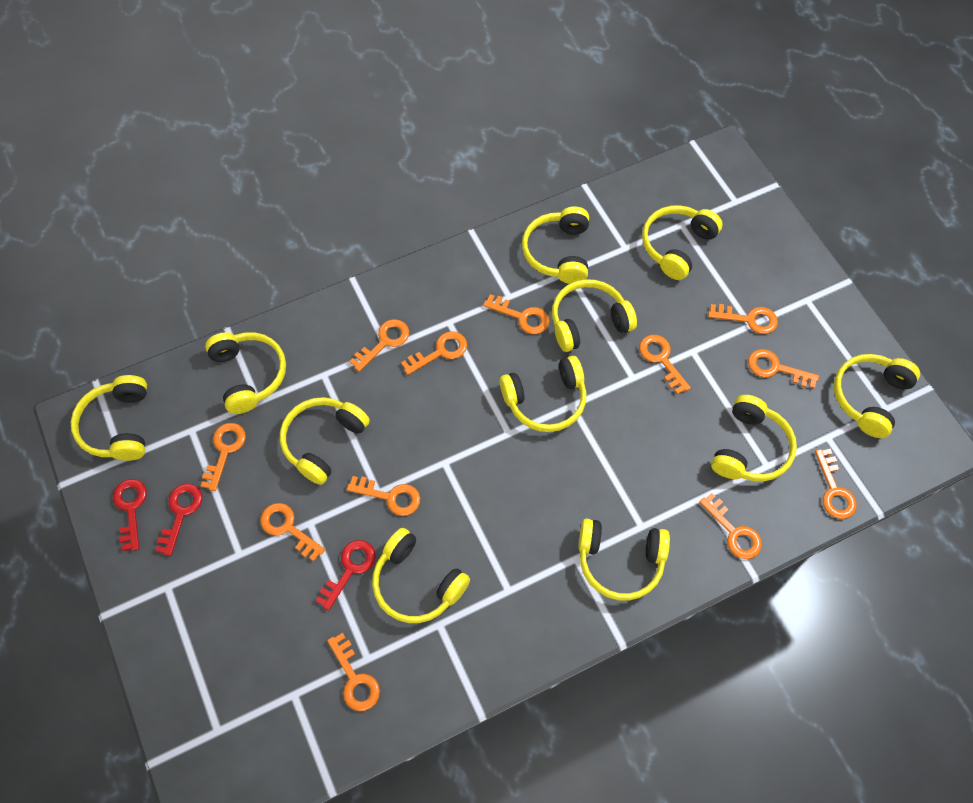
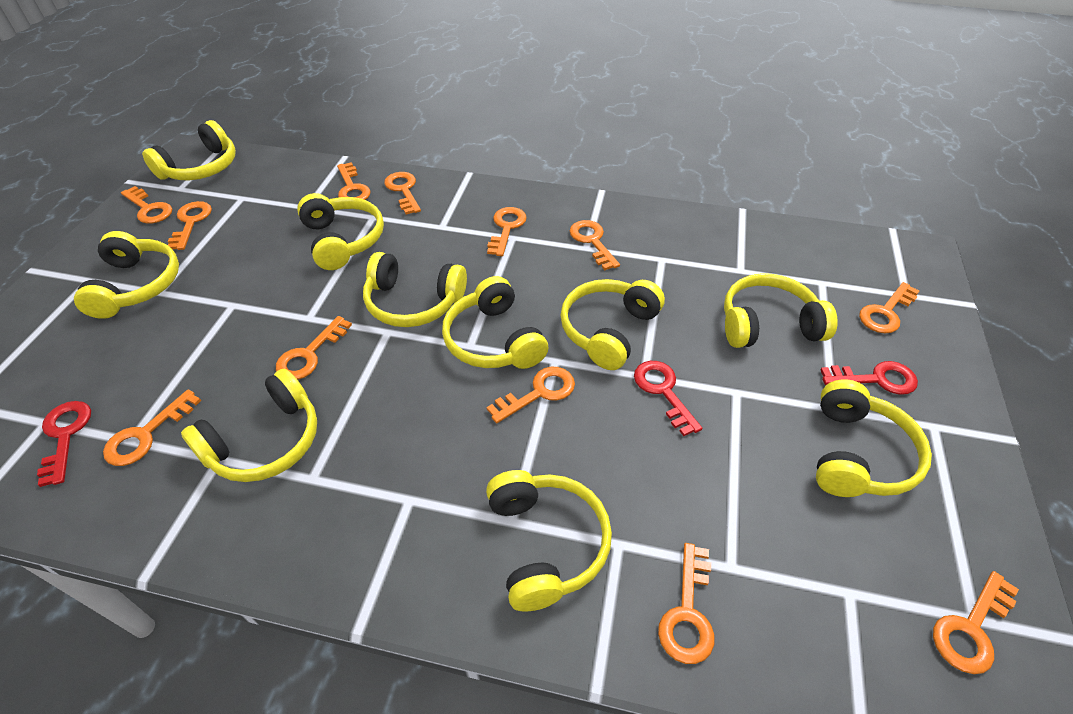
yellow headphones: [71,375,147,461] [205,332,286,414] [280,397,370,485] [372,528,470,623] [500,356,586,432] [522,207,589,284] [552,279,637,352] [579,518,670,601] [642,205,723,280] [711,395,797,482] [834,354,920,438] = 11 -> [74,231,179,319] [142,120,236,180] [181,369,317,482] [297,193,384,270] [363,252,467,327] [442,276,548,369] [486,470,612,611] [560,279,665,370] [724,273,838,348] [816,379,932,497] = 10

